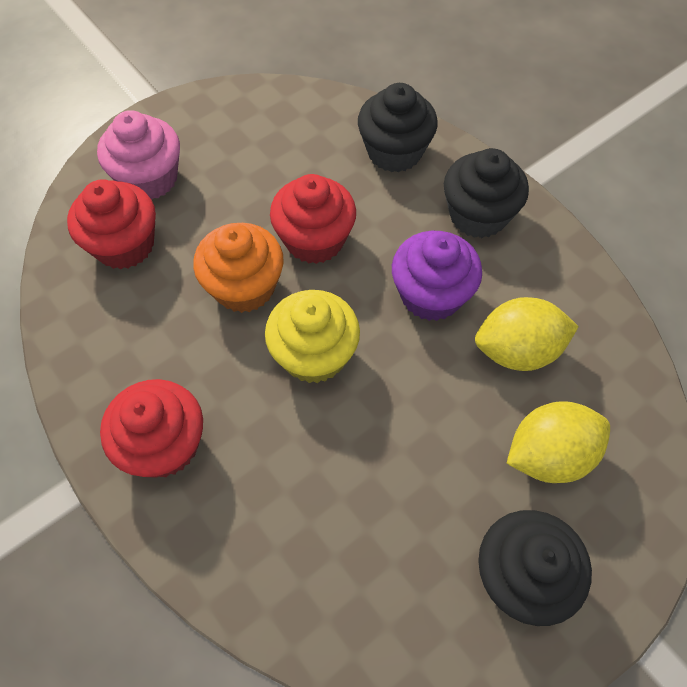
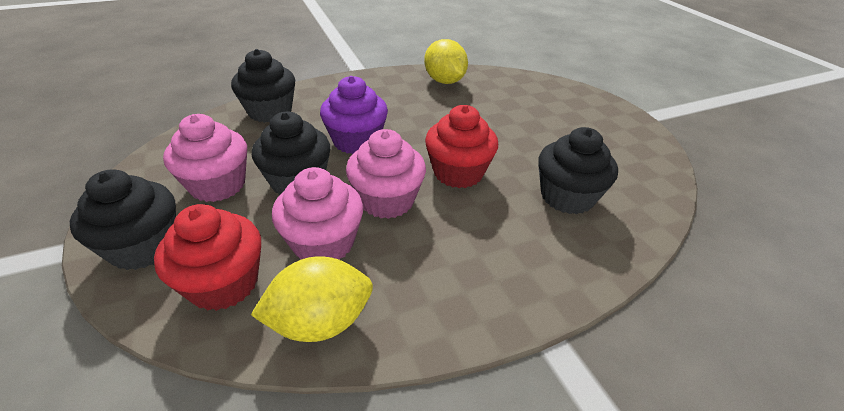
black cupcake: [358,83,438,173] [444,148,529,238] [478,510,592,626] = 3 -> [70,169,176,270] [231,49,295,123] [252,112,330,195] [538,127,618,214] = 4
orange cupcake: [193,223,284,313] = 1 -> none = 0
pink cupcake: [97,110,180,200] = 1 -> [163,114,247,202] [272,167,363,260] [346,129,426,219] = 3
red cupcake: [67,179,156,270] [100,379,203,478] [270,174,356,264] = 3 -> [154,204,261,311] [425,105,498,188] = 2
yellow cupcake: [265,290,360,383] = 1 -> none = 0

